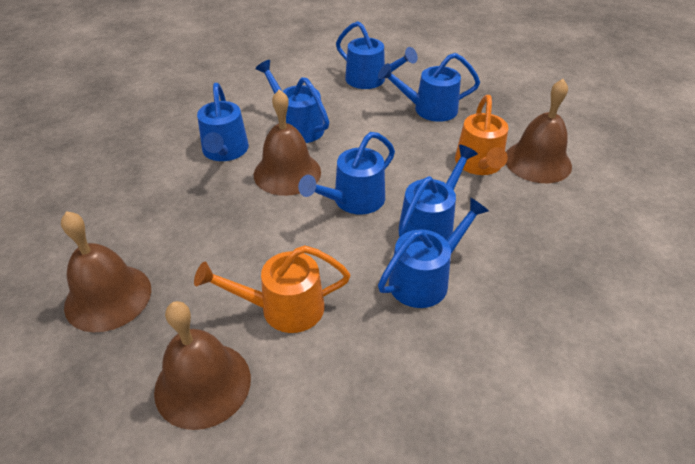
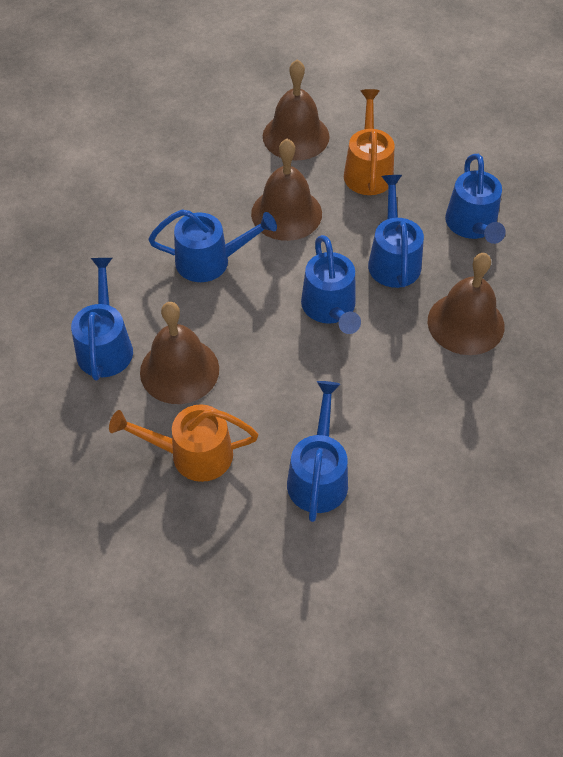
blue watering can: [197,83,249,161] [255,60,329,143] [298,132,395,215] [336,21,418,89] [378,53,480,122] [378,197,489,308] [399,145,478,240] = 7 -> [71,258,133,381] [148,209,277,282] [287,381,348,522] [301,235,361,334] [368,175,424,288] [445,154,506,244] = 6

